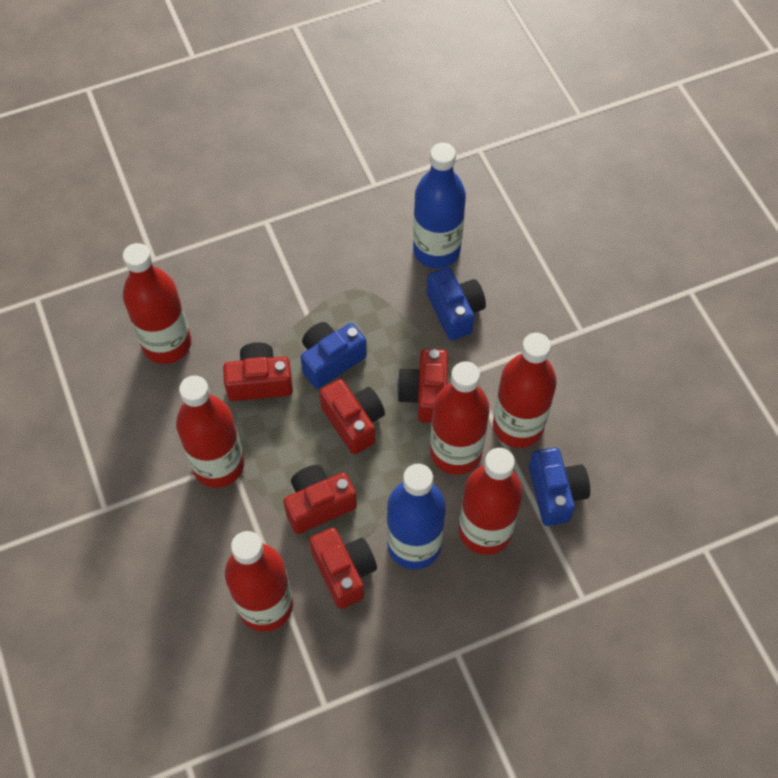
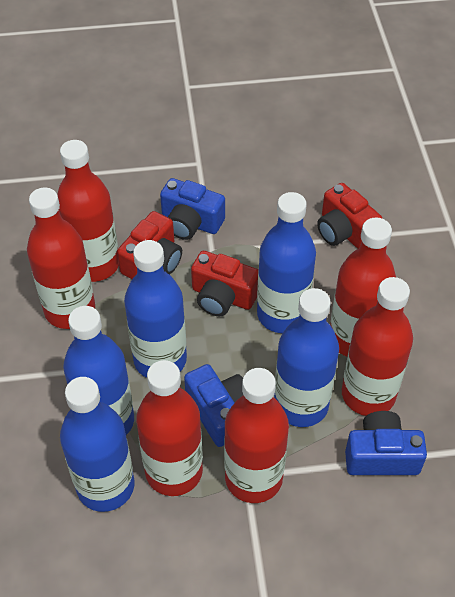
blue bottle: [387,464,446,570] [413,143,466,269] = 2 -> [60,377,135,512] [63,306,134,435] [124,240,187,378] [257,192,316,333] [274,288,339,427] = 5
red camera: [223,342,293,401] [283,465,357,534] [309,528,377,609] [319,379,385,455] [397,349,448,423] = 5 -> [117,211,182,279] [191,251,258,316] [317,183,383,249] = 3

